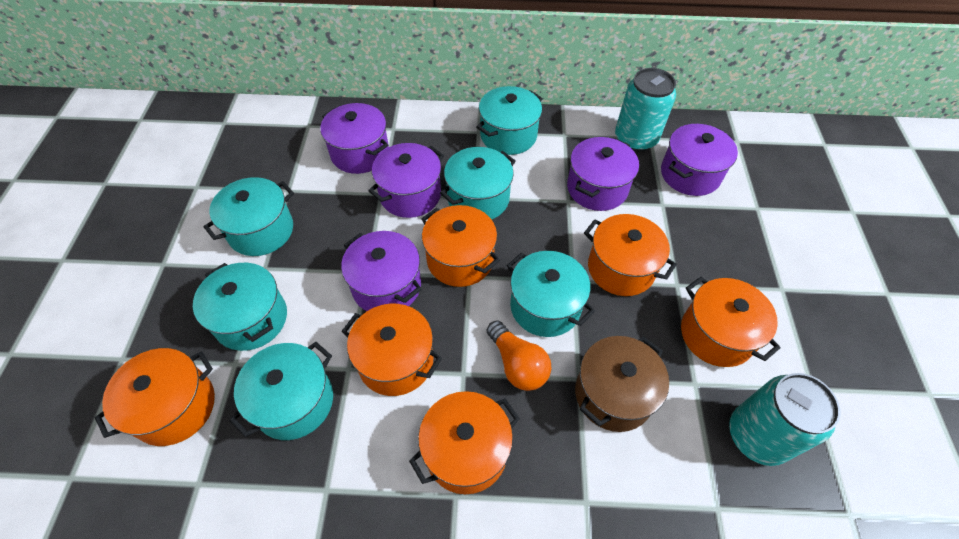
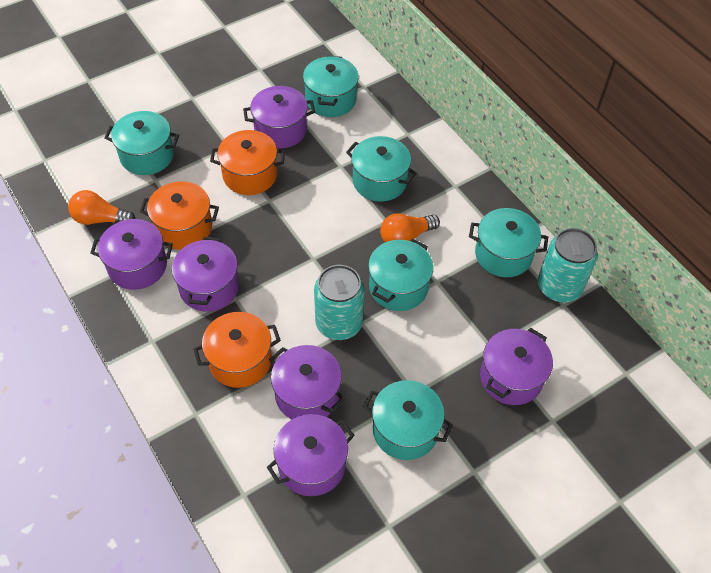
brown pot: [575,336,669,432] = 1 -> none = 0
orange light bulb: [487,320,551,391] = 1 -> [68,190,135,225] [380,213,440,242] = 2
orange pot: [95,348,215,446] [342,304,442,396] [409,391,520,494] [421,205,500,287] [584,214,677,296] [681,277,781,367] = 6 -> [140,181,219,250] [193,312,281,388] [210,130,285,195] = 3
purple pot: [320,103,389,174] [341,231,422,311] [368,143,444,218] [567,137,639,211] [661,124,738,196] = 5 -> [90,219,173,290] [172,237,239,312] [243,86,315,148] [267,414,355,496] [269,345,345,419] [480,328,553,405] = 6

